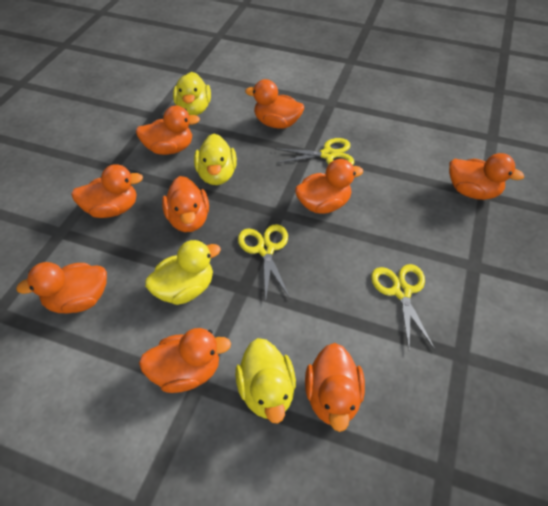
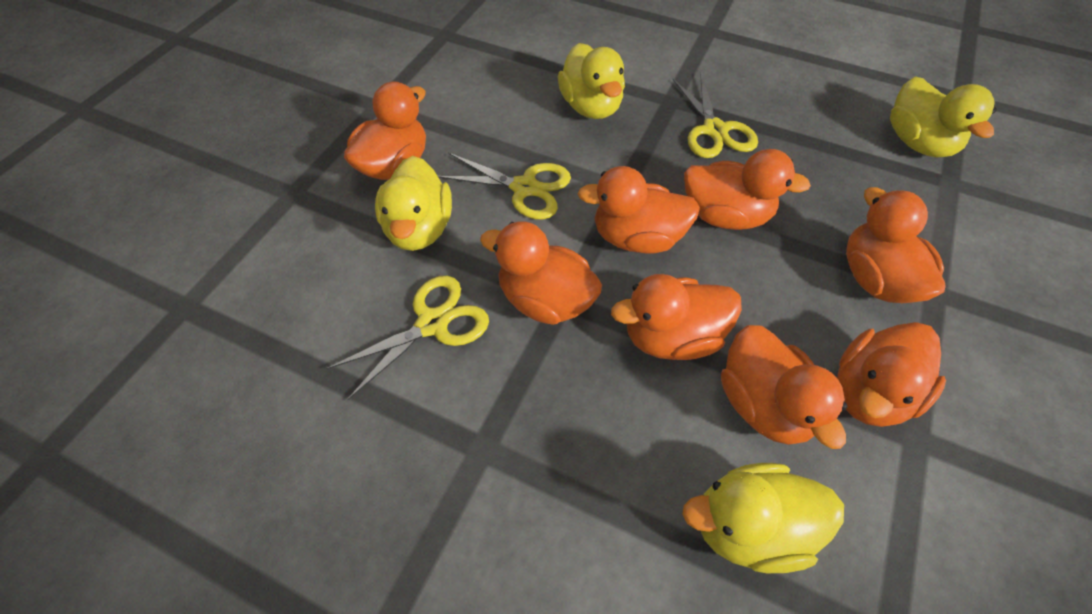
orange duck: [16,262,107,313] [71,164,143,218] [136,106,200,155] [139,328,231,393] [162,176,209,232] [245,79,304,129] [295,159,363,214] [305,343,365,432] [449,153,524,200] = 9 -> [344,81,426,180] [480,221,602,325] [577,166,700,254] [611,274,742,360] [684,149,811,230] [721,325,847,449] [837,322,946,427] [846,187,946,303] = 8

